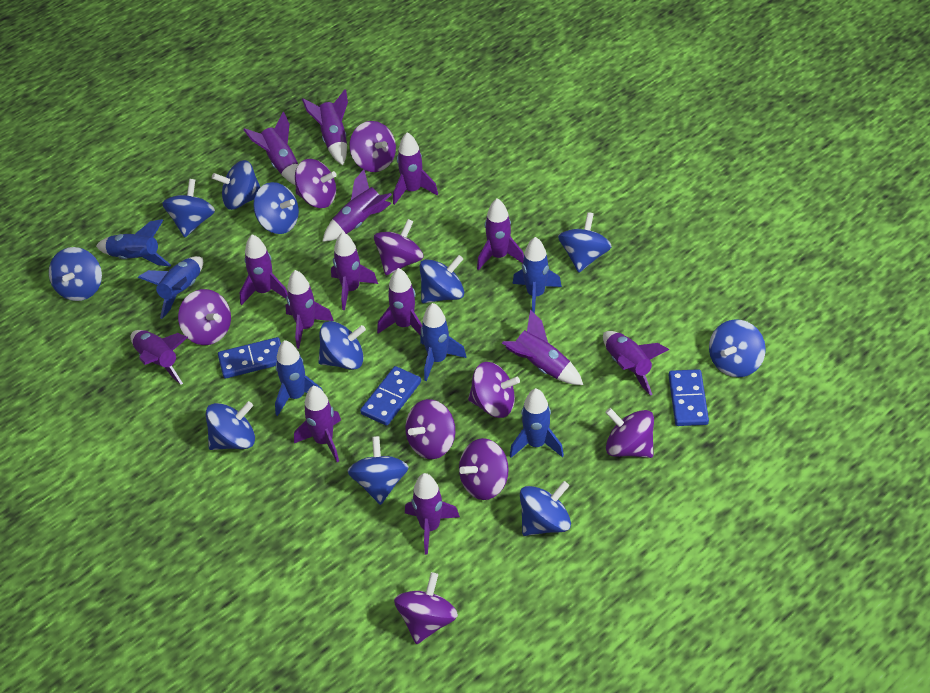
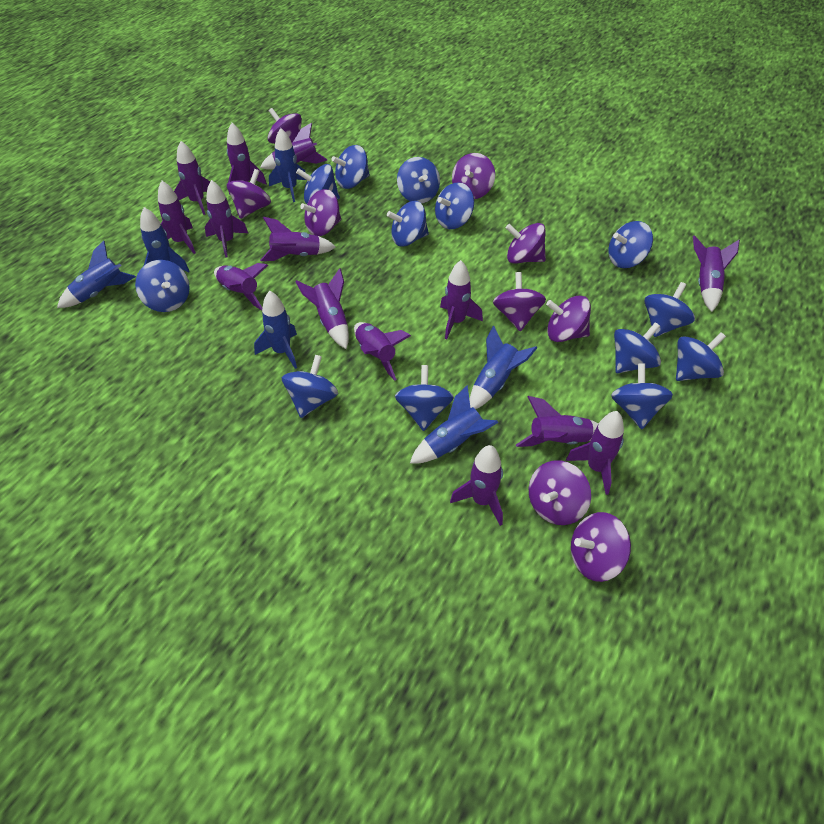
blue domino: [218,337,281,379] [360,366,421,426] [668,369,709,426] = 3 -> none = 0
blue spinning top: [49,247,102,301] [162,179,215,237] [206,401,255,450] [212,160,260,210] [253,182,299,234] [318,321,366,370] [347,436,409,505] [420,255,464,303] [520,481,571,536] [558,212,612,273] [709,319,766,377] = 11 -> [135,260,190,312] [282,355,338,418] [296,164,340,204] [331,145,370,189] [387,201,429,247] [395,365,454,431] [397,157,440,203] [435,182,474,229] [609,221,653,268] [611,363,673,429] [614,322,661,373] [644,282,695,337] [676,332,726,381] = 13

